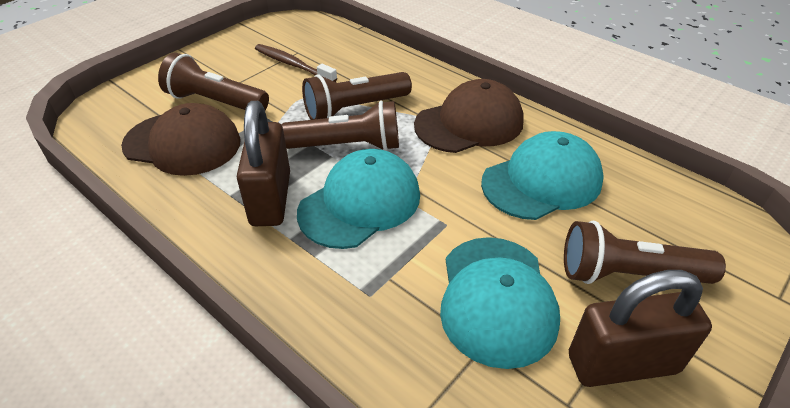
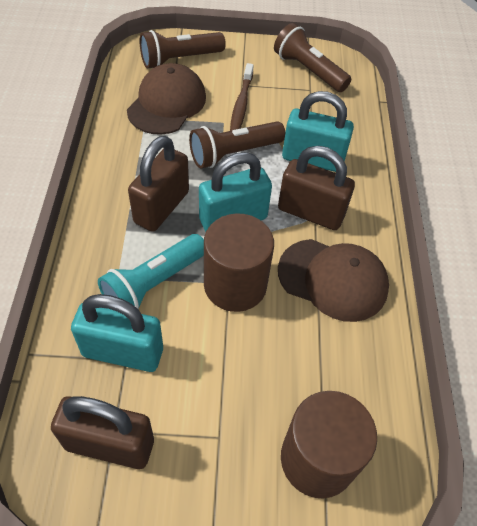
brown cylinder: none = 0 -> [204,213,274,312] [281,391,377,499] = 2
brown flashlight: [158,53,269,110] [281,101,399,151] [302,72,412,120] [564,221,726,284] = 4 -> [140,30,226,68] [189,121,286,169] [274,23,351,92] = 3
brown padlock: [237,101,290,226] [569,270,712,387] = 2 -> [51,396,154,469] [128,136,189,232] [278,146,355,230] = 3
turquoise cap: [297,149,420,249] [440,237,560,369] [481,131,604,220] = 3 -> none = 0
turquoise flashlight: none = 0 -> [98,234,204,309] = 1
turquoise padlock: none = 0 -> [71,294,163,372] [199,152,272,232] [282,91,354,172] = 3

